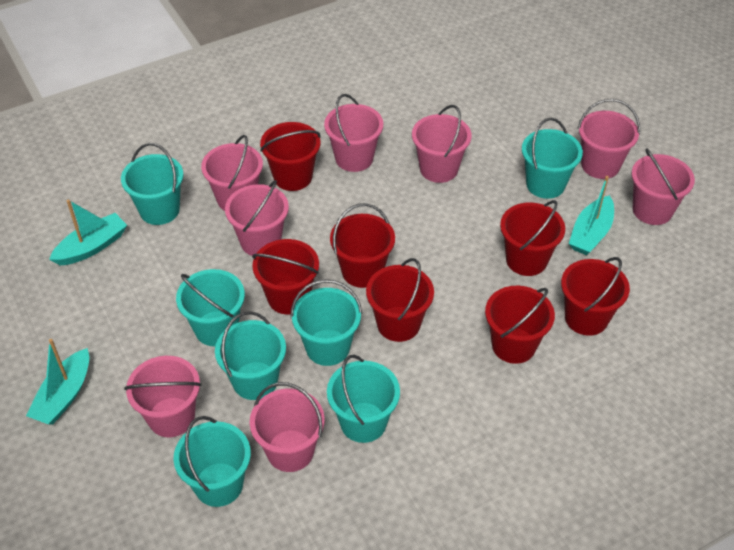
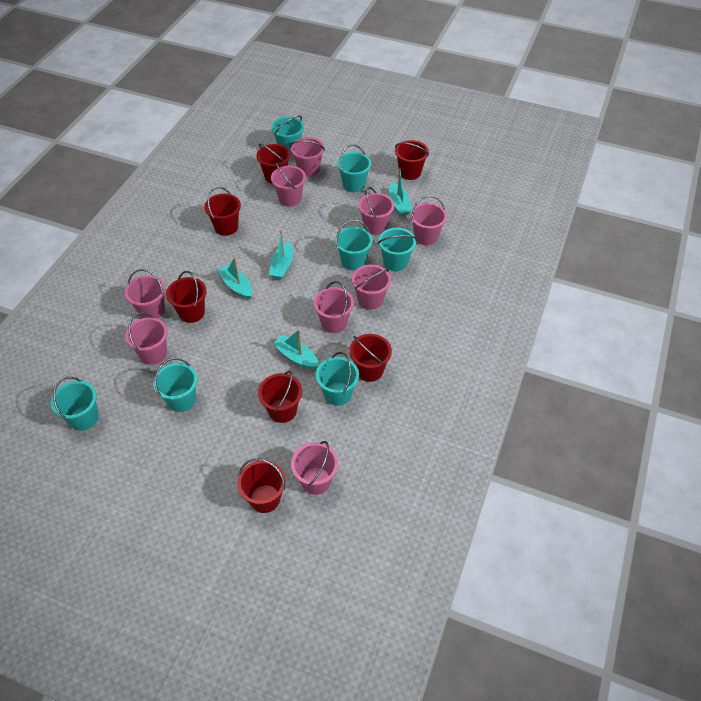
pink bucket: [124,356,202,437] [201,135,263,211] [225,180,289,256] [250,382,325,472] [324,94,383,172] [412,105,472,183] [578,99,640,179] [631,149,695,225] = 8 -> [125,269,165,319] [125,312,168,365] [271,162,306,207] [290,137,325,177] [291,441,338,495] [313,281,354,333] [352,265,391,310] [358,187,395,235] [410,195,447,245] = 9
turquoise boat: [26,339,89,425] [49,200,127,265] [569,176,614,255] = 3 -> [217,258,252,300] [269,230,293,279] [273,329,319,369] [389,169,412,216] = 4

